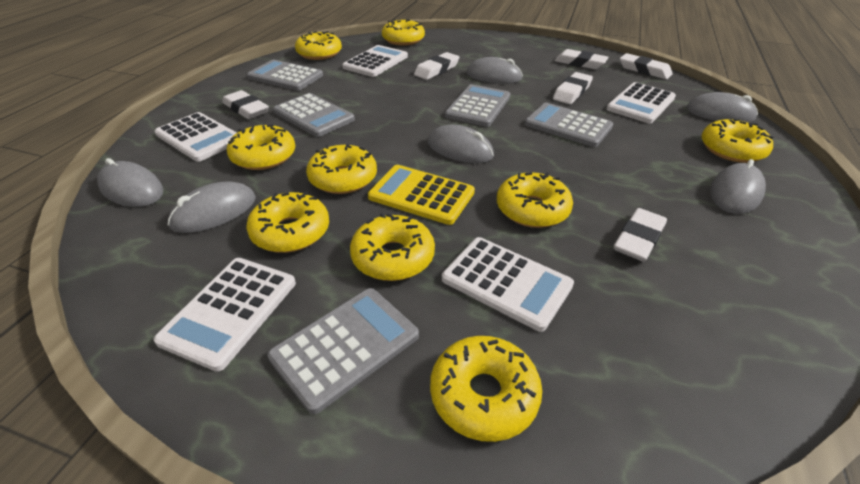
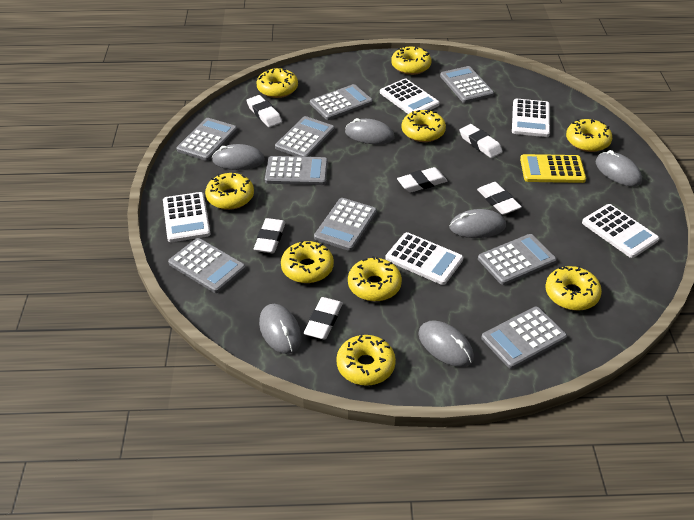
grey calculator: [247,60,323,91] [267,288,419,414] [273,93,355,137] [445,84,511,127] [525,103,613,147] = 5 -> [168,238,246,293] [176,118,237,161] [265,156,328,185] [275,116,335,157] [310,84,373,120] [314,198,377,251] [440,66,494,103] [478,234,557,285] [481,307,567,369] = 9

